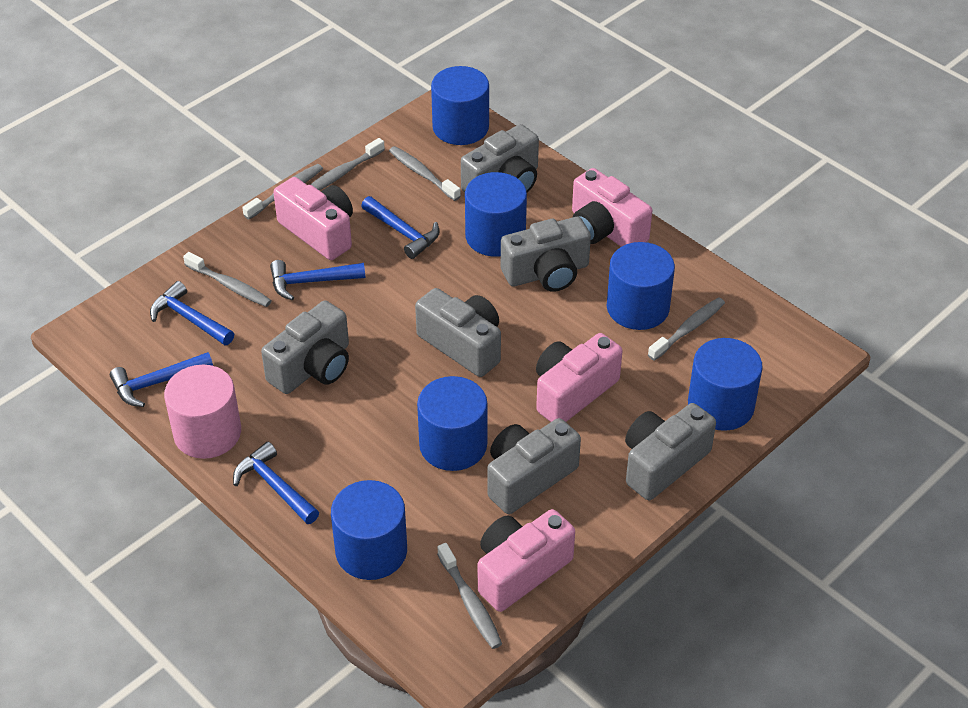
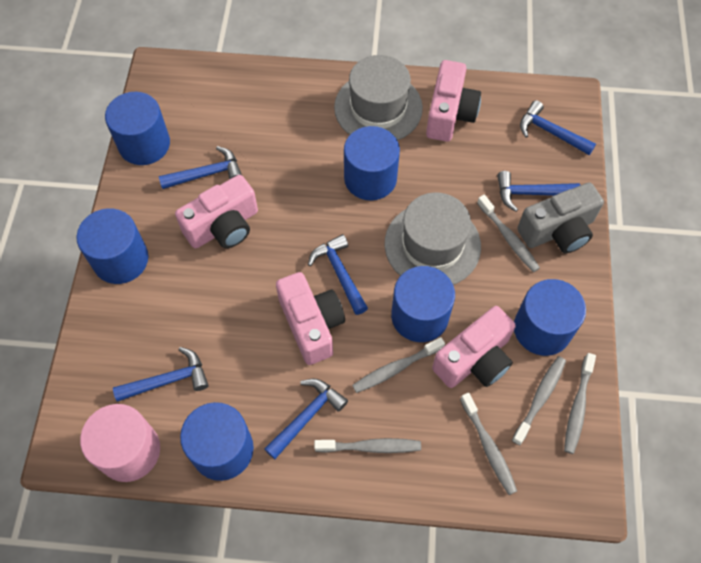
blue hammer: [110,352,213,407] [150,281,234,345] [233,442,319,524] [270,260,365,300] [361,196,440,259] = 5 -> [113,347,209,402] [159,146,242,189] [264,379,348,459] [308,234,368,315] [497,171,580,212] [520,100,596,155] = 6
grey camera: [261,300,349,394] [415,288,501,377] [461,124,539,193] [487,418,581,514] [501,217,591,292] [625,403,716,500] = 6 -> [517,182,604,253] = 1
grey hat: none = 0 -> [334,55,423,141] [385,192,481,285] = 2

